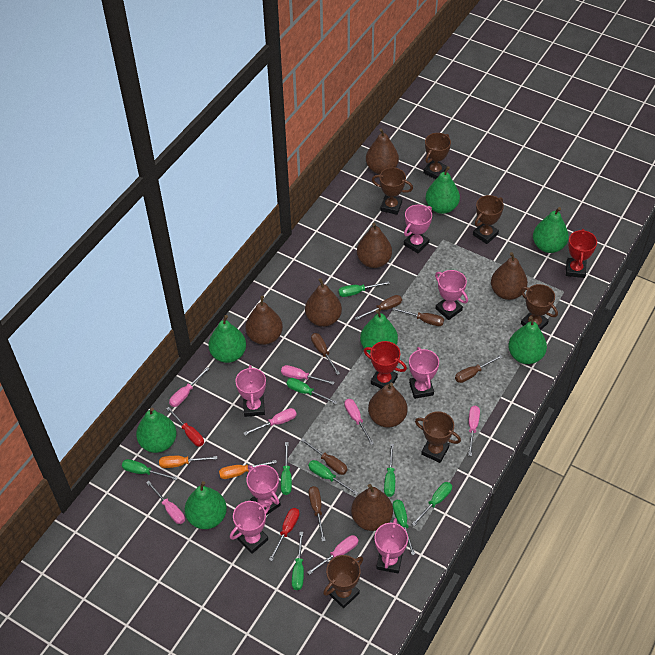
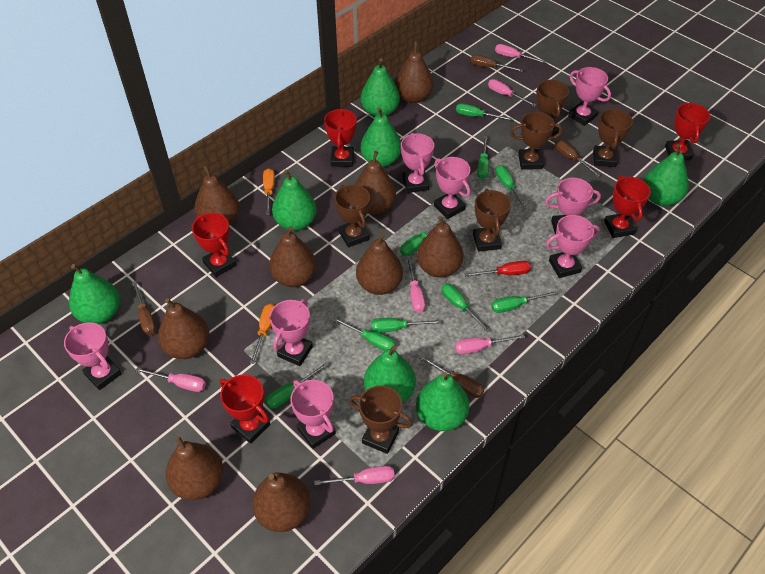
brown pear: [245,296,283,345] [305,278,342,327] [351,484,393,531] [357,223,392,268] [366,128,399,174] [368,382,408,428] [491,252,528,300] = 7 -> [158,298,209,359] [166,435,223,500] [194,165,240,225] [252,472,311,532] [269,226,316,287] [355,151,396,214] [356,233,403,295] [395,42,433,103] [417,216,463,278] = 9
brown screwdriver: [301,438,347,475] [309,486,326,541] [311,333,340,375] [355,295,402,320] [392,308,444,326] [455,355,502,383] = 6 -> [132,281,156,335] [420,355,484,398] [471,54,523,72] [555,140,600,177] = 4
pink screwdriver: [146,481,185,524] [169,367,210,407] [244,408,297,435] [281,365,334,385] [307,535,359,575] [344,399,374,445] [468,406,480,456] = 7 -> [135,367,206,392] [314,466,395,485] [407,257,425,313] [455,334,525,354] [488,79,536,106] [495,44,546,63] = 6
pink trophy: [230,501,270,554] [235,365,266,417] [246,465,281,515] [374,518,408,574] [404,205,432,253] [409,347,439,399] [435,270,468,320] = 7 -> [64,322,122,390] [270,299,313,366] [290,380,336,449] [401,133,434,193] [434,157,470,219] [545,178,601,234] [546,215,600,278] [568,67,611,126] = 8
red screwdriver: [166,407,204,447] [269,508,300,561] = 2 -> [465,261,531,277] = 1
red trophy: [364,341,407,389] [566,229,597,278] = 2 -> [192,213,236,277] [220,375,270,444] [324,108,357,167] [604,176,651,238] [665,102,710,160] = 5

